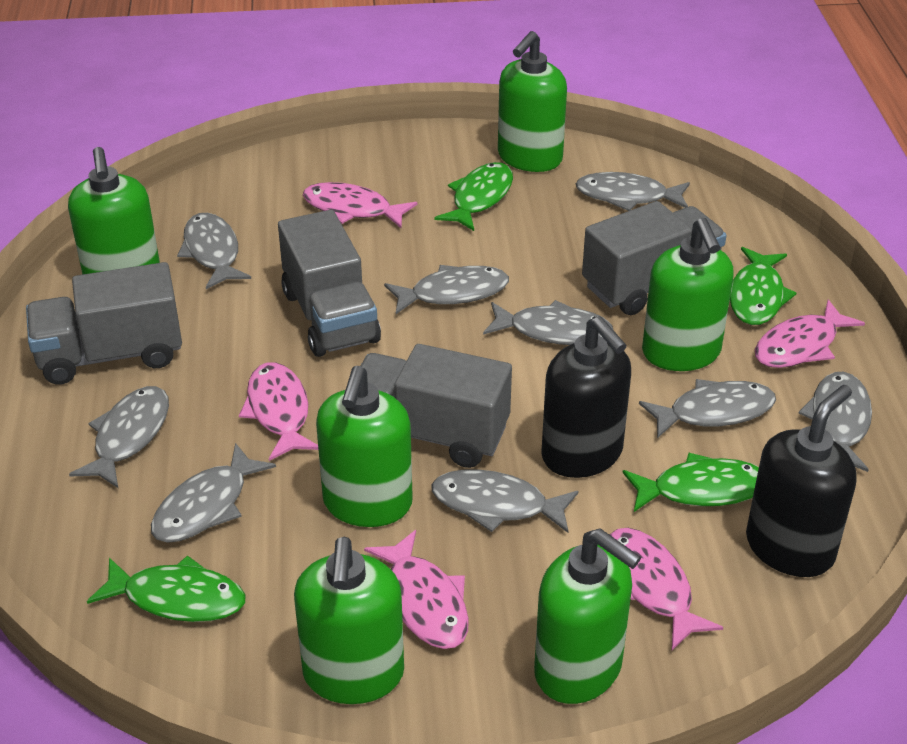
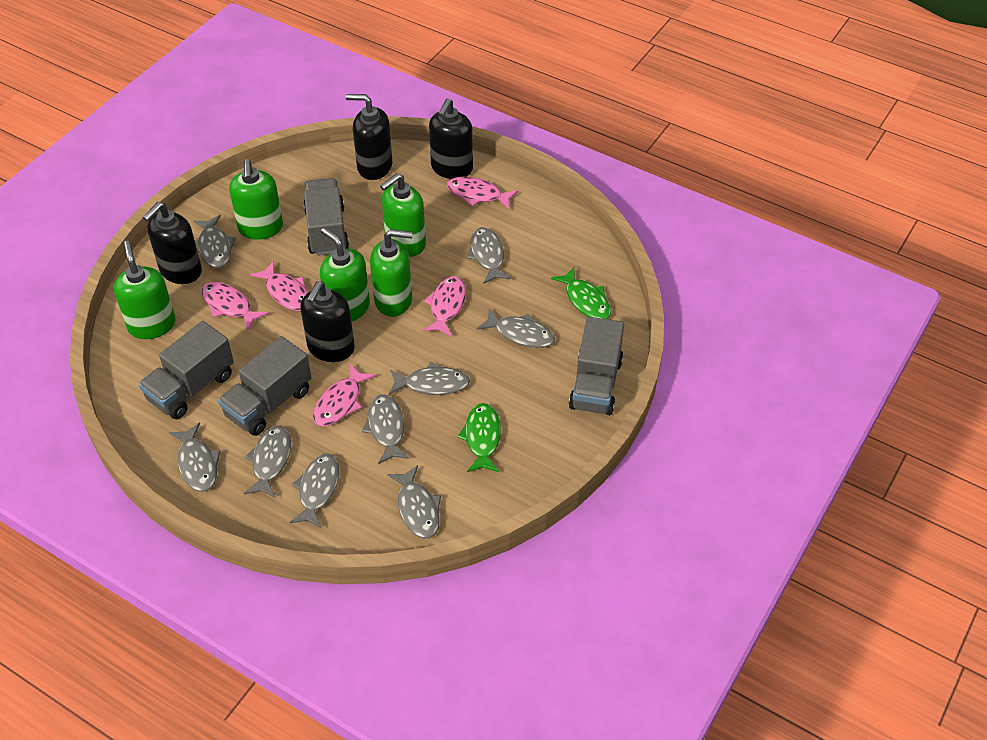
black soap dispenser: [541,316,631,478] [746,385,857,577] = 2 -> [143,202,202,284] [300,281,355,362] [346,94,392,180] [429,98,473,179] = 4
green fish: [87,555,245,622] [435,162,513,231] [623,453,759,512] [730,247,796,325] = 4 -> [457,403,501,472] [551,267,611,319] = 2
green soap dispenser: [68,147,160,275] [294,537,404,704] [316,366,413,527] [498,31,567,172] [534,528,641,704] [642,218,734,371] = 6 -> [114,241,176,339] [229,159,283,240] [320,227,370,322] [370,229,413,317] [380,173,426,257] = 5

